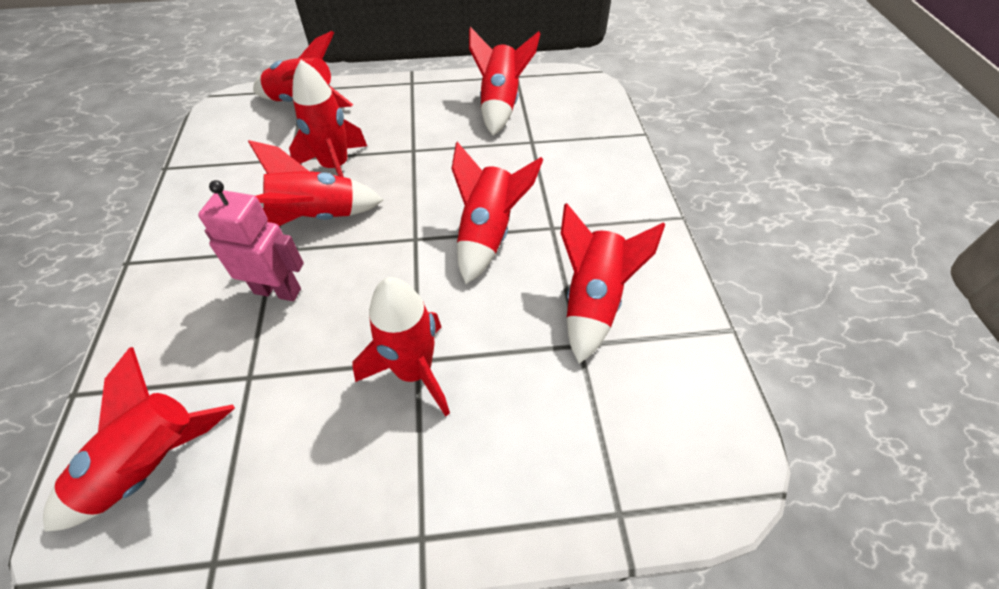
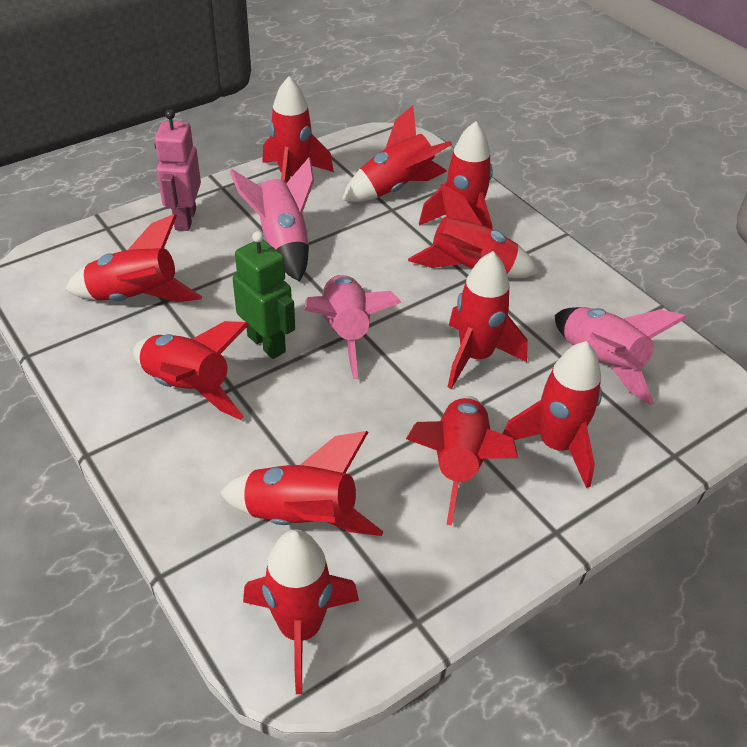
green robot: none = 0 -> [233,231,295,359] = 1
pink rocket: none = 0 -> [230,157,314,282] [304,275,402,379] [555,307,687,406] = 3
red rocket: [43,347,235,532] [248,140,383,226] [253,31,353,108] [289,60,367,177] [352,277,450,416] [451,142,544,284] [469,27,540,136] [561,203,665,364] = 8 -> [65,214,202,302] [133,321,249,420] [220,431,383,536] [243,530,359,694] [262,76,334,183] [342,105,452,202] [406,396,518,526] [408,184,539,278] [419,121,493,229] [448,251,528,389] [503,341,602,488] = 11

